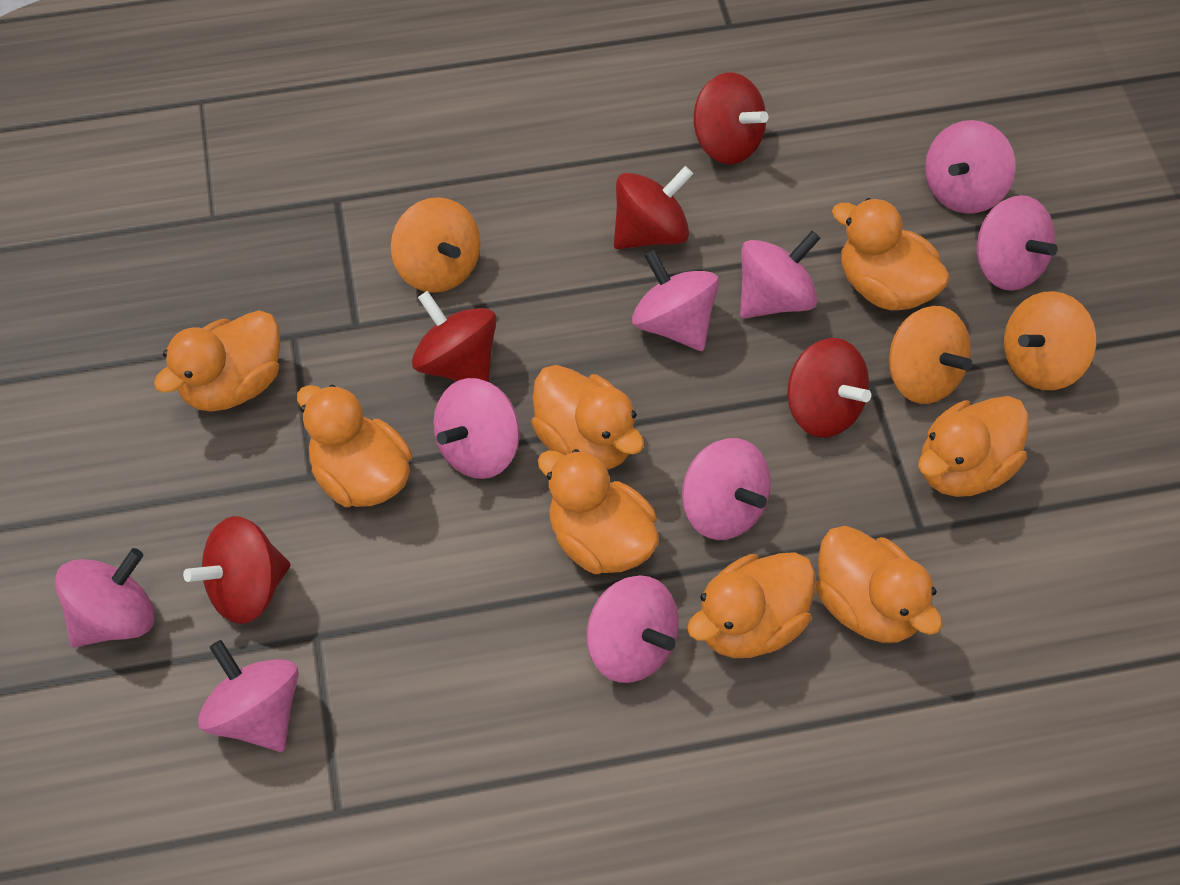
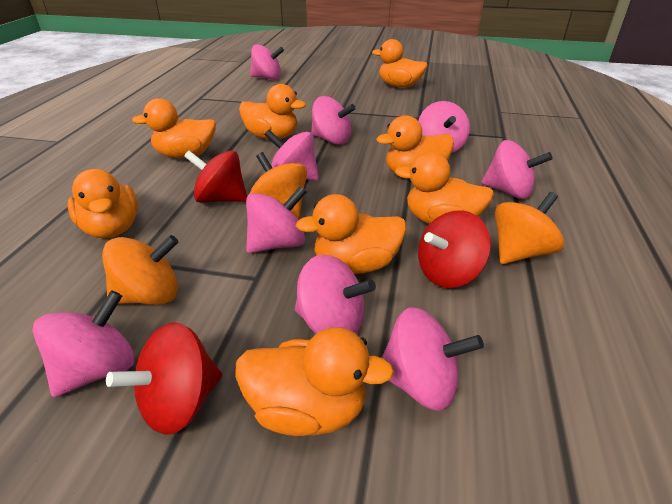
red spinning top: [183,516,290,624] [412,291,497,382] [614,166,693,249] [694,72,768,164] [787,338,871,438] = 5 -> [106,323,222,435] [184,150,247,203] [418,210,491,288] = 3

